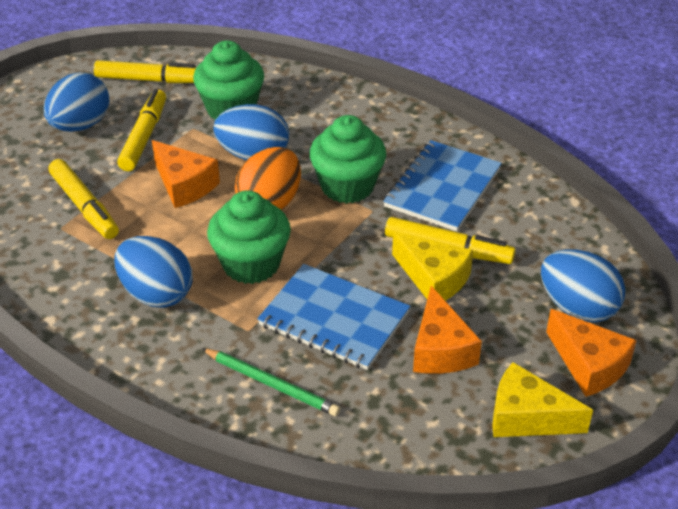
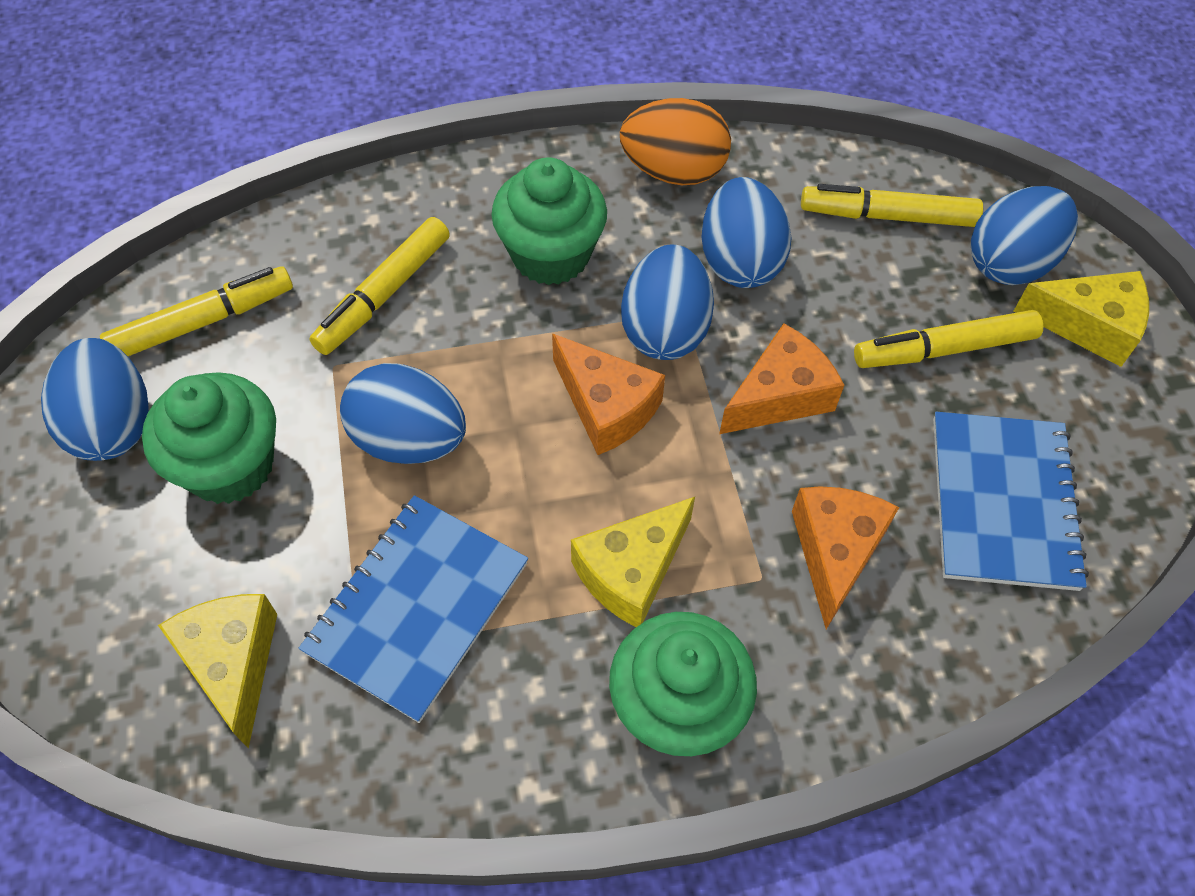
blue egg: [44,72,110,132] [115,236,192,308] [213,104,289,161] [541,249,626,322] = 4 -> [41,338,149,461] [340,363,466,464] [621,245,714,360] [701,177,792,288] [971,186,1078,285] = 5
green pencil: [201,348,340,416] = 1 -> none = 0
yellow cheese: [392,231,473,301] [492,362,593,437] = 2 -> [158,594,277,748] [571,497,695,627] [1013,271,1149,367] = 3

